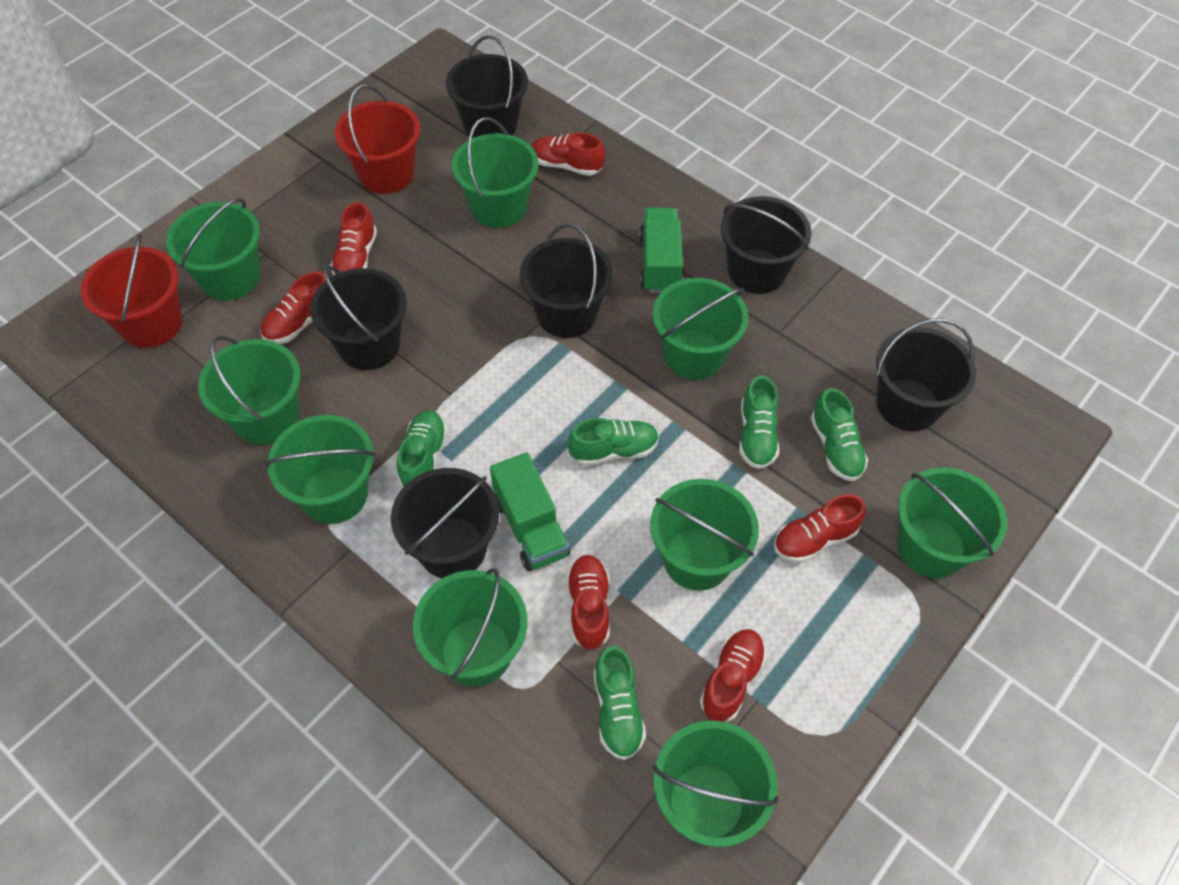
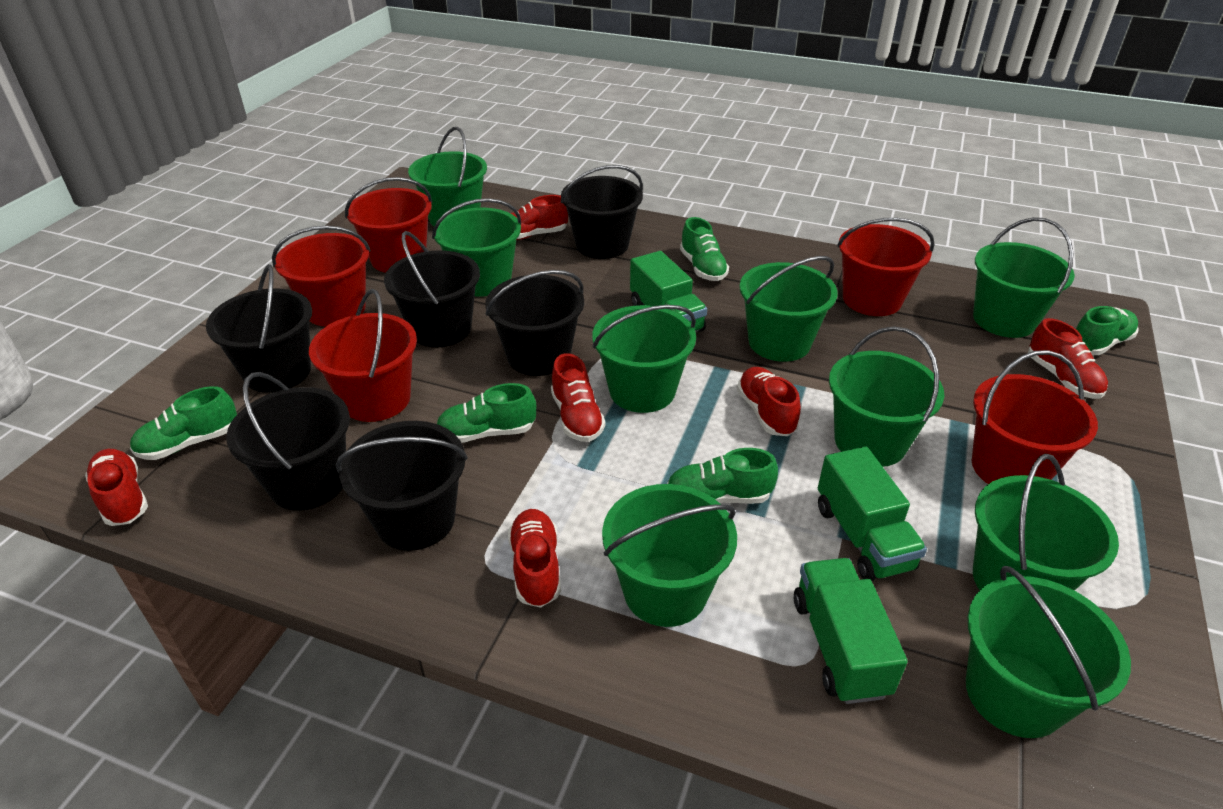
green truck: [490,452,570,571] [639,207,683,293] = 2 -> [630,251,707,332] [794,558,908,704] [818,447,927,581] = 3
red bucket: [80,234,183,348] [335,85,421,194] = 2 -> [272,226,371,327] [309,289,417,422] [345,177,432,273] [837,218,935,316] [972,350,1098,484] = 5

